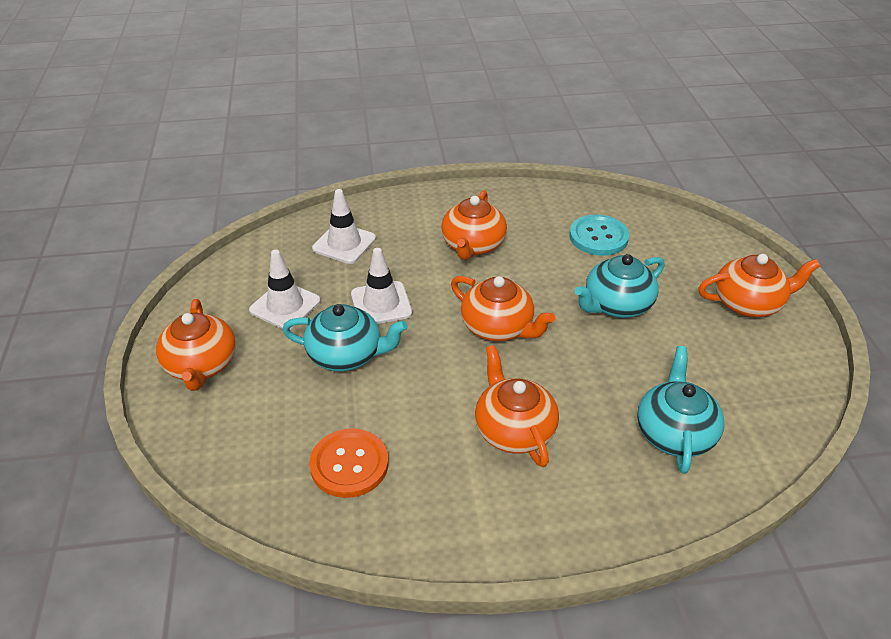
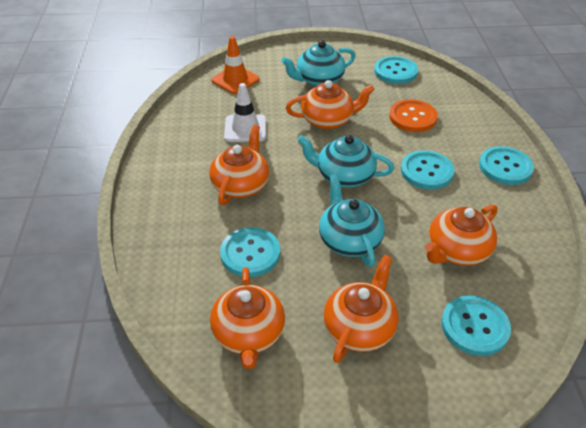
orange traffic cone: none = 0 -> [211,36,260,94] = 1
turquoise button: [569,214,629,256] = 1 -> [220,227,280,277] [374,56,418,84] [401,150,455,190] [441,295,511,356] [479,146,534,185] = 5
white traffic cone: [249,250,321,330] [312,189,376,264] [351,248,412,324] = 3 -> [224,83,266,142] = 1

